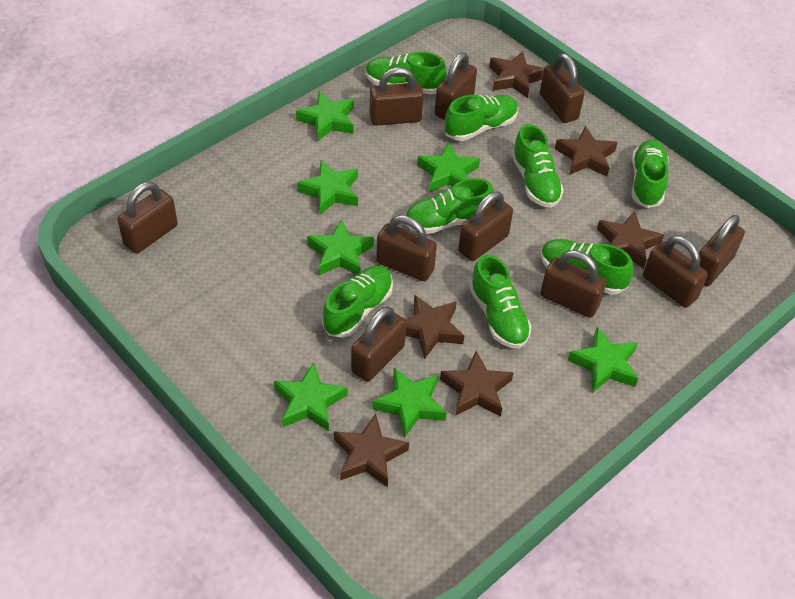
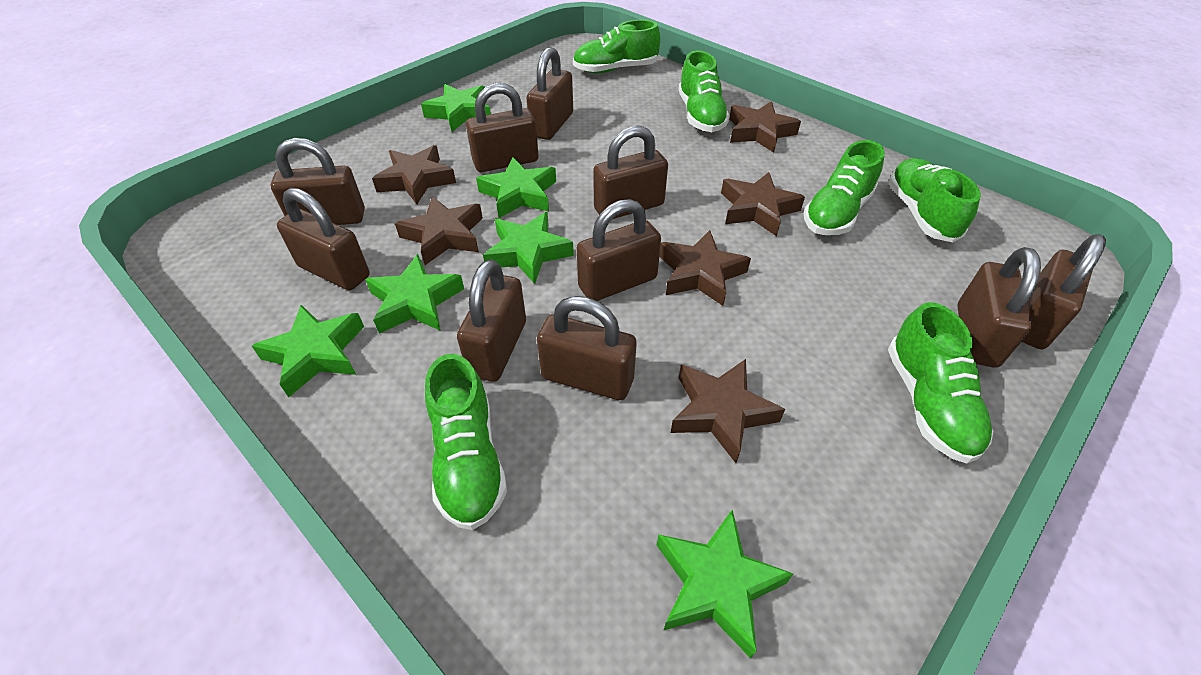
green shoe: [322,266,393,338] [365,51,447,95] [405,178,494,234] [444,95,518,141] [470,255,532,349] [511,124,564,208] [541,239,634,295] [632,140,669,208] = 8 -> [425,354,507,530] [573,20,660,73] [678,50,730,132] [804,140,885,235] [888,158,981,242] [888,302,993,463] = 6
green star: [274,363,348,431] [296,91,354,142] [297,160,358,215] [307,219,374,275] [372,368,446,438] [417,142,480,192] [568,327,638,392] = 7 -> [252,305,364,397] [365,254,464,333] [421,84,491,132] [476,157,556,218] [483,212,574,284] [657,510,793,658] = 6

